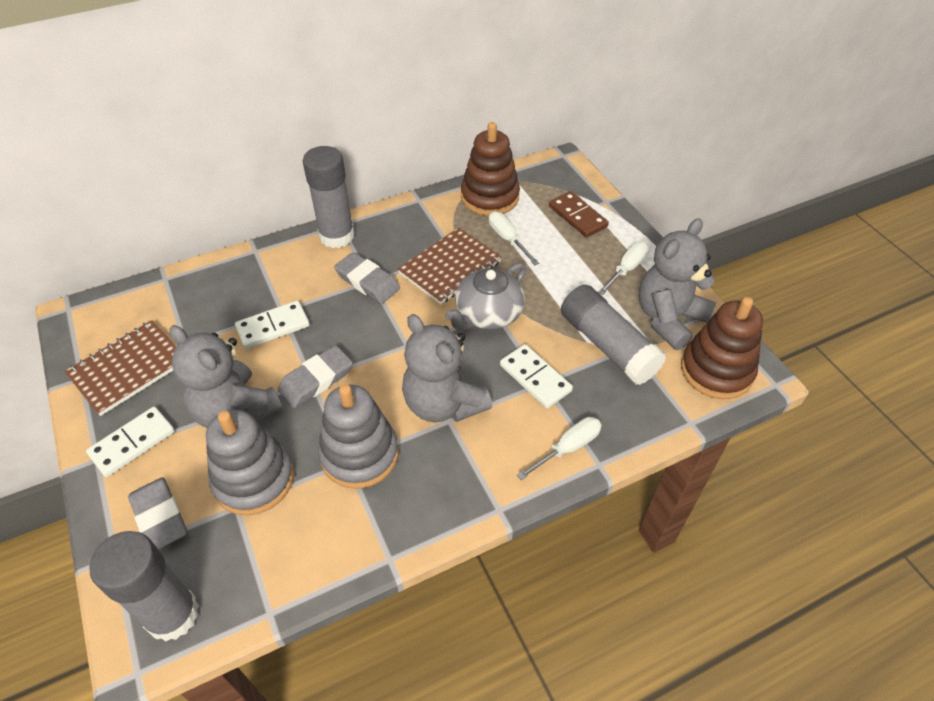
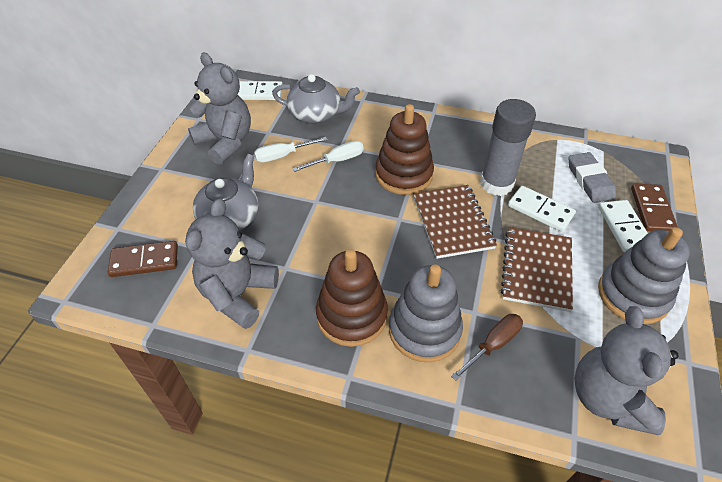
brown domino: [549,191,609,237] = 1 -> [108,241,178,277] [631,184,678,231] = 2
brown screwdriver: none = 0 -> [451,314,523,381] = 1
grey eraser: [128,477,187,549] [278,345,353,408] [334,252,400,304] = 3 -> [568,152,616,203] = 1
grey glue stick: [89,531,199,642] [303,146,355,248] [561,285,667,385] = 3 -> [480,99,536,196] = 1
grey teapot: [445,263,526,330] = 1 -> [193,154,258,231] [272,74,360,124] = 2
white screwdriver: [489,211,539,265] [517,417,602,480] [598,241,649,295] = 3 -> [254,137,327,163] [293,141,364,172] = 2

